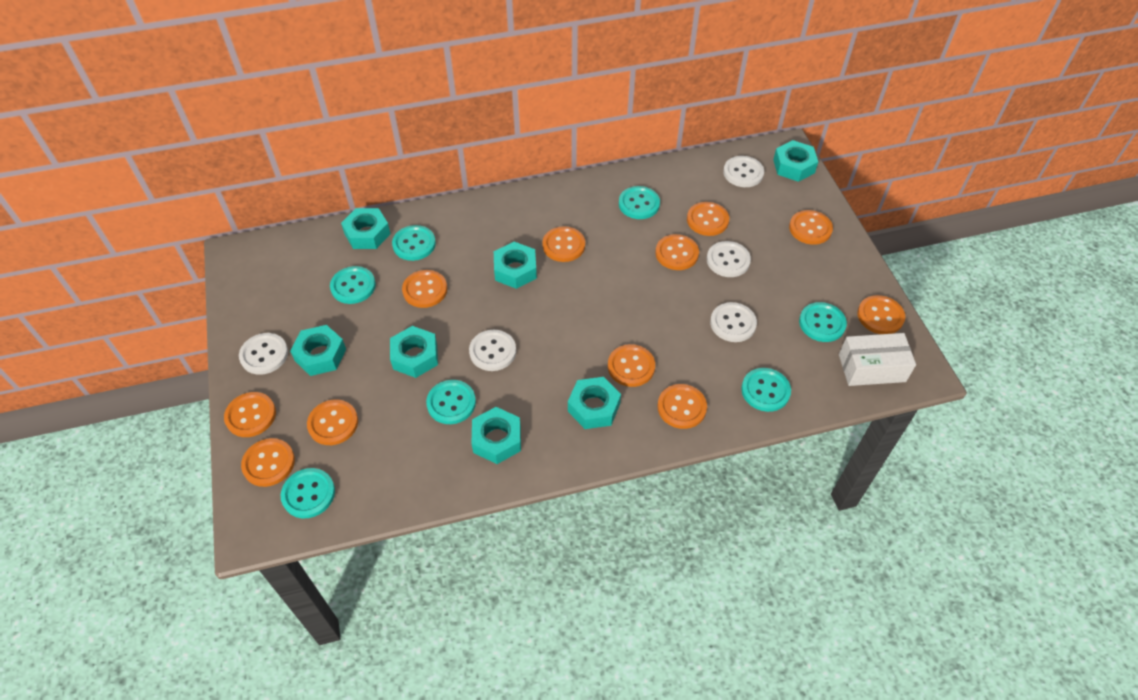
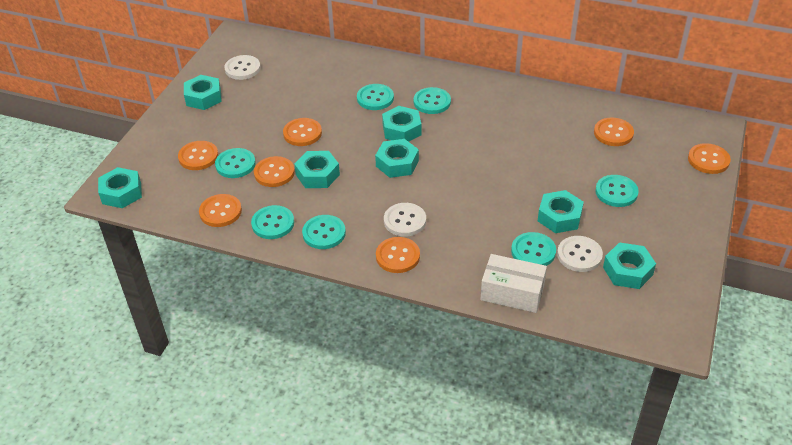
orange button: [224,392,276,437] [241,438,295,487] [307,400,358,445] [402,270,447,308] [542,226,585,262] [608,344,655,387] [655,234,699,270] [658,384,707,429] [687,202,729,236] [789,210,833,245] [857,295,905,334] = 11 -> [178,141,218,170] [199,194,242,227] [254,156,295,187] [283,118,322,146] [376,237,420,273] [594,118,634,146] [688,143,731,174] = 7
white button: [239,333,288,375] [469,330,516,371] [707,241,751,277] [710,302,757,342] [723,156,764,187] = 5 -> [224,55,261,80] [384,203,426,237] [557,236,603,272] = 3

